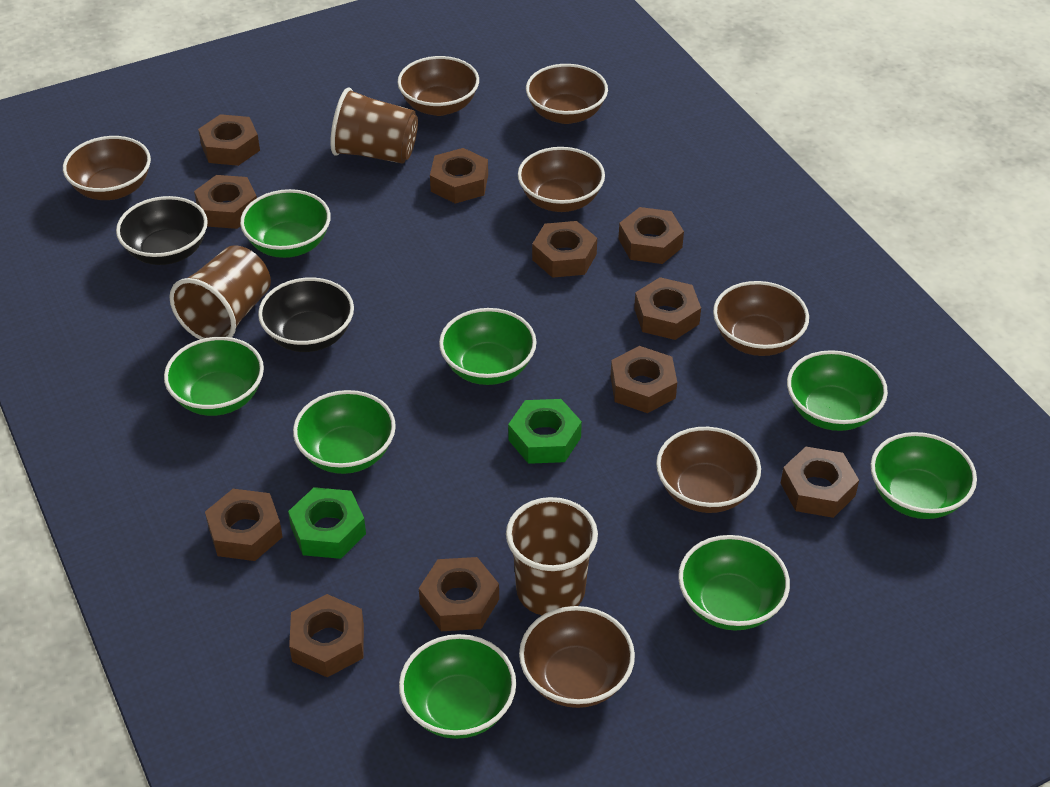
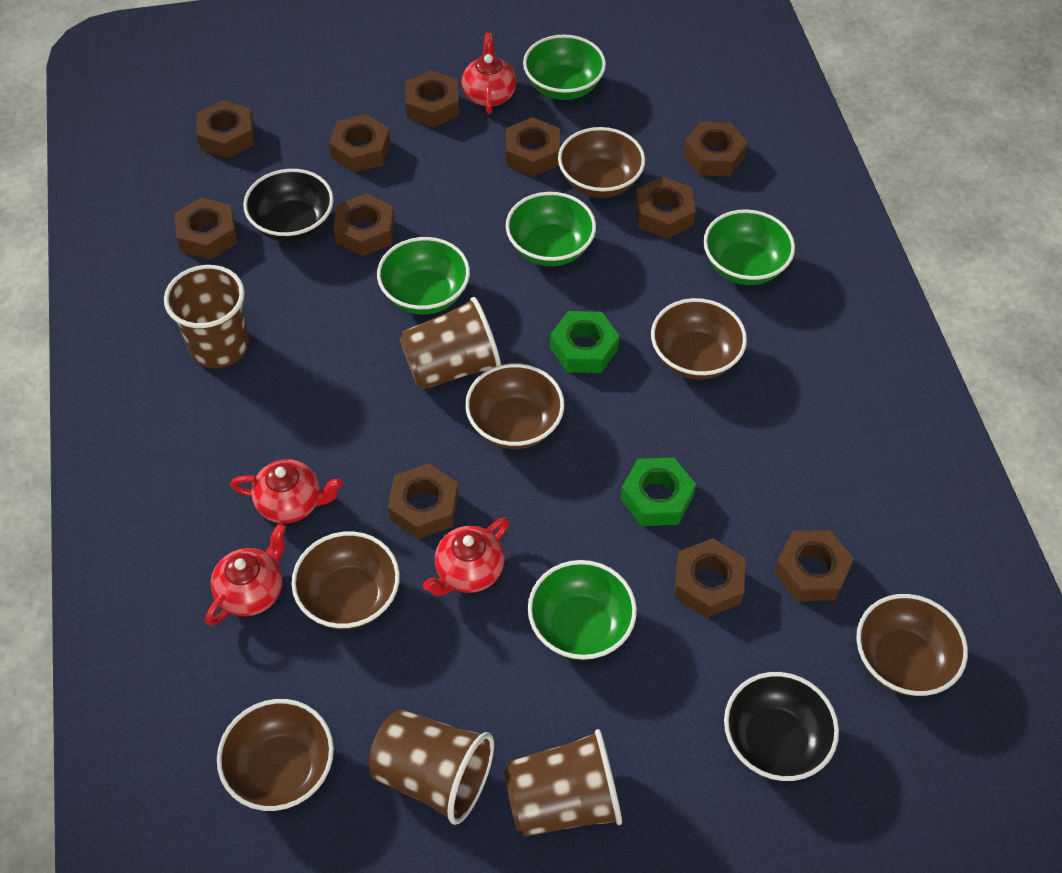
brown bowl: [63,136,151,200] [397,56,479,116] [518,147,605,212] [519,606,635,708] [526,64,608,124] [656,427,761,513] [713,281,809,356] = 7 -> [217,699,334,811] [291,531,400,629] [465,364,564,449] [558,127,645,198] [651,298,747,380] [856,594,968,696] = 6
brown cup: [169,245,271,340] [330,87,418,163] [506,497,598,615] = 3 -> [164,265,249,368] [369,709,494,825] [400,297,501,389] [504,729,622,837] = 4
green bowl: [164,337,264,416] [240,189,331,258] [293,390,396,474] [399,634,516,739] [439,308,536,385] [678,535,790,631] [787,350,888,431] [871,432,977,519] = 8 -> [377,237,470,314] [506,192,596,266] [523,35,606,100] [528,560,637,660] [703,210,795,285] = 5
red teapot: none = 0 -> [205,524,286,626] [230,459,343,523] [423,517,510,596] [462,33,517,114] = 4

